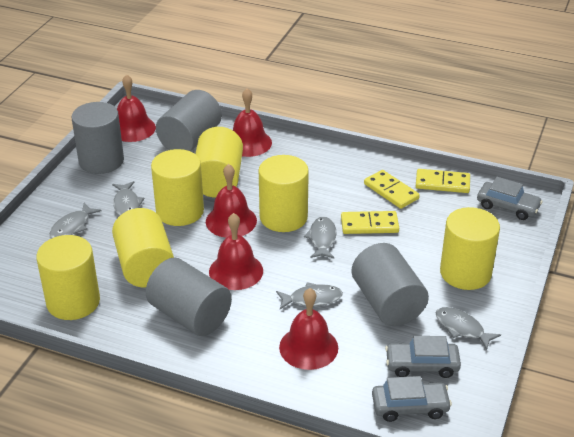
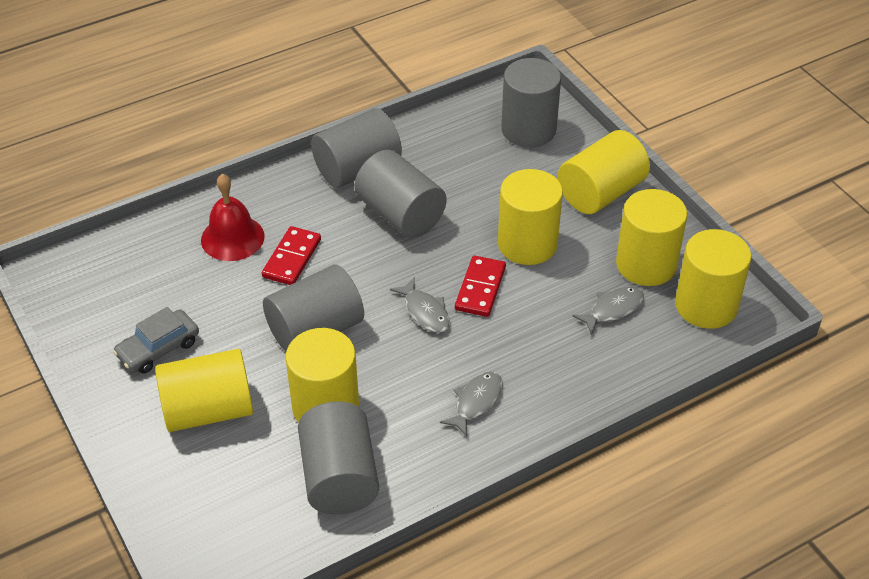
grey car: [372,376,452,422] [385,336,461,378] [477,177,543,220] = 3 -> [113,307,199,374] = 1
grey cylinder: [71,102,124,174] [146,257,232,336] [156,90,222,151] [352,243,429,326] = 4 -> [263,264,364,352] [298,402,379,514] [311,108,402,188] [354,150,446,238] [501,58,561,147] = 5
grey fish: [49,203,101,238] [112,181,144,216] [276,282,343,309] [304,217,337,259] [436,307,501,350] = 5 -> [390,277,450,333] [440,372,503,437] [572,286,644,335] = 3
red bell: [117,74,156,142] [206,164,257,238] [209,213,263,290] [233,88,272,157] [279,288,338,370] = 5 -> [201,174,264,261] = 1
red domino: none = 0 -> [262,226,321,285] [455,256,506,317] = 2
yellow domino: [341,211,399,234] [364,170,420,209] [416,169,470,193] = 3 -> none = 0

